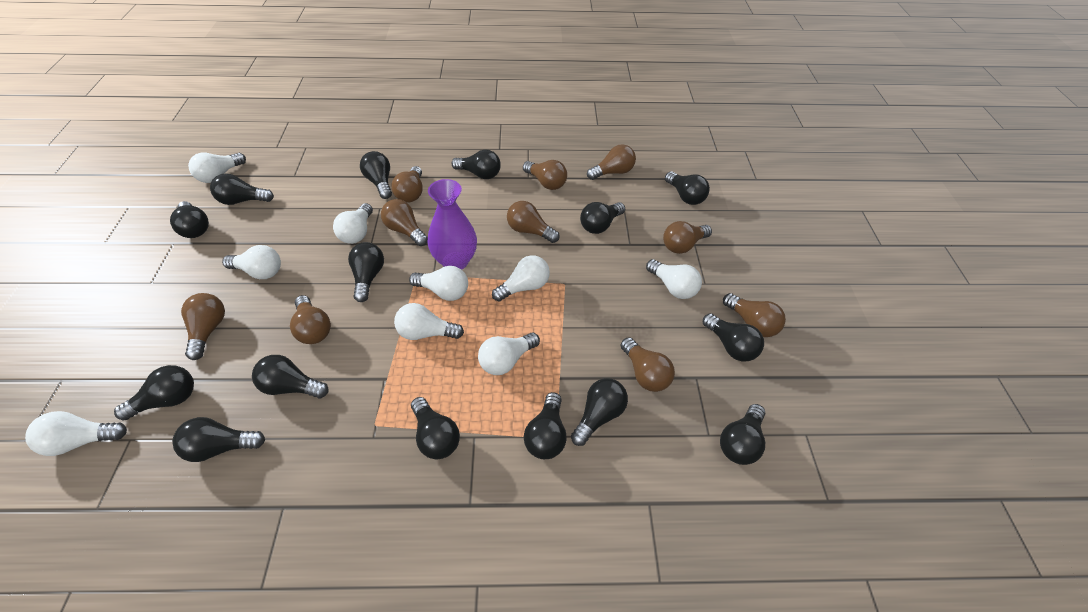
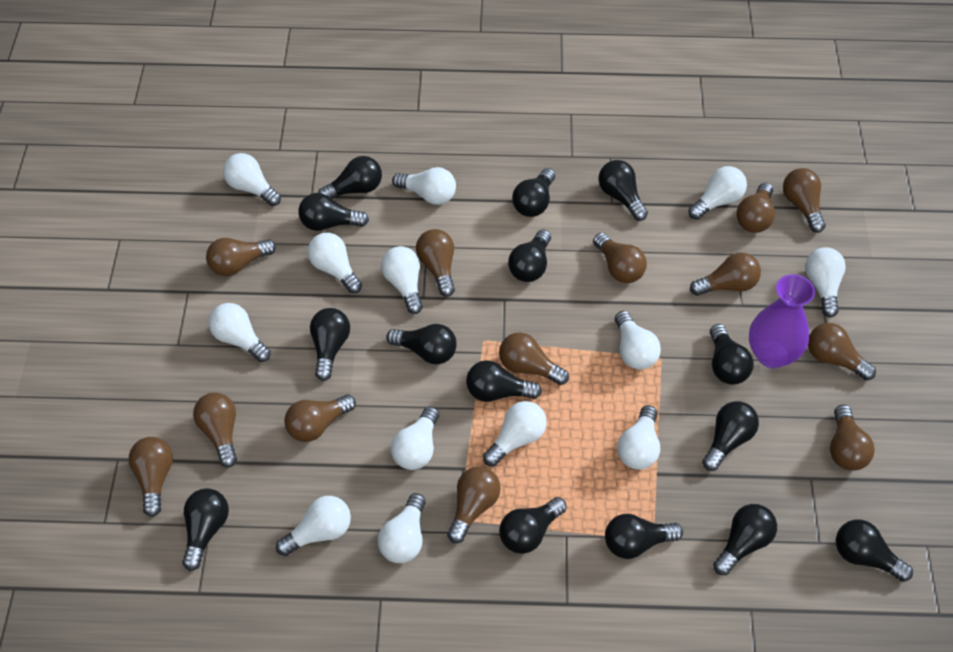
brown light bulb: [181,293,225,360] [290,295,331,344] [381,199,428,246] [392,166,423,203] [507,201,560,243] [523,160,567,190] [587,144,636,180] [620,337,675,392] [663,221,712,254] [723,293,786,337] = 10 -> [129,437,173,517] [193,393,237,467] [206,238,276,276] [284,395,356,442] [416,229,455,297] [447,466,501,543] [499,332,569,385] [593,233,647,283] [690,252,761,296] [736,182,775,233] [783,168,826,233] [808,323,876,380] [830,405,875,471] = 13
white light bulb: [25,411,127,456] [188,152,246,183] [222,245,281,279] [333,203,373,244] [394,303,464,340] [409,266,468,301] [478,332,540,375] [492,255,550,301] [646,259,702,299] = 9 -> [208,303,271,362] [223,153,281,206] [276,496,351,556] [308,233,362,293] [378,493,426,563] [381,246,423,314] [391,406,439,470] [392,167,456,205] [483,401,547,466] [615,311,661,370] [617,405,660,470] [688,166,747,220] [805,247,846,317] = 13

